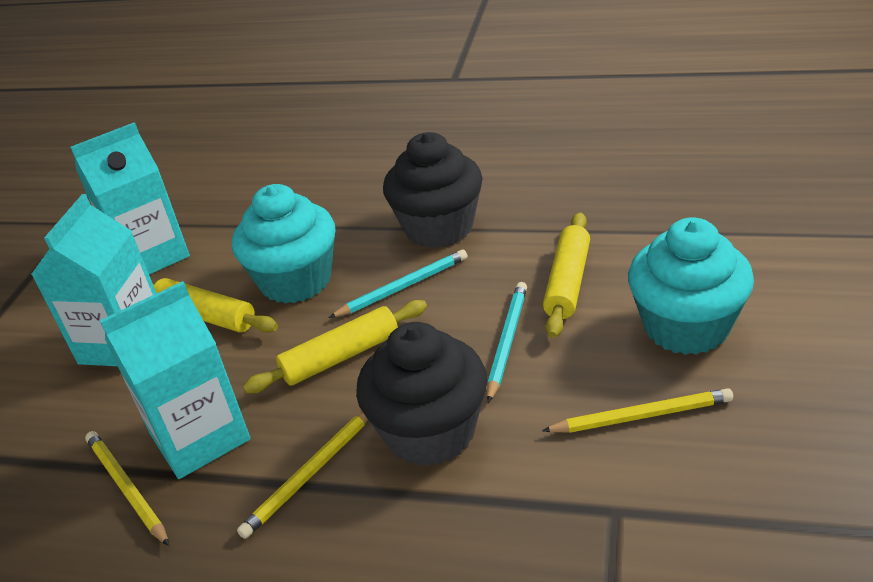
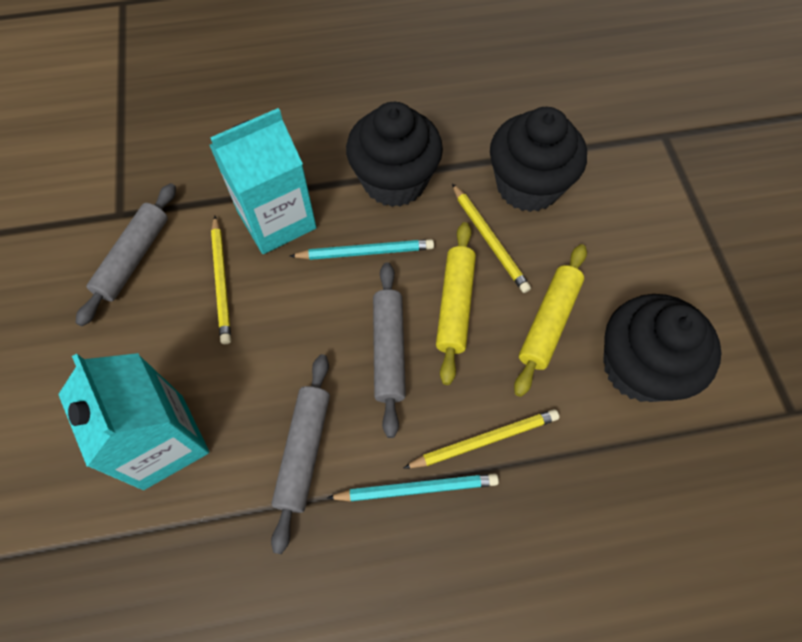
black cupcake: [356,322,487,467] [383,132,483,248] = 2 -> [346,102,443,207] [490,107,587,212] [603,294,721,402] = 3
grey rolling pin: none = 0 -> [76,183,176,326] [271,354,330,554] [373,263,406,438] = 3
turquoise carton: [31,194,157,366] [70,122,190,275] [100,281,251,479] = 3 -> [58,353,209,490] [209,108,317,254] = 2
turquoise cupcake: [232,184,336,304] [628,217,754,355] = 2 -> none = 0
yellow rolling pin: [153,278,278,333] [243,300,427,393] [543,212,590,338] = 3 -> [436,222,476,385] [514,244,587,397] = 2

